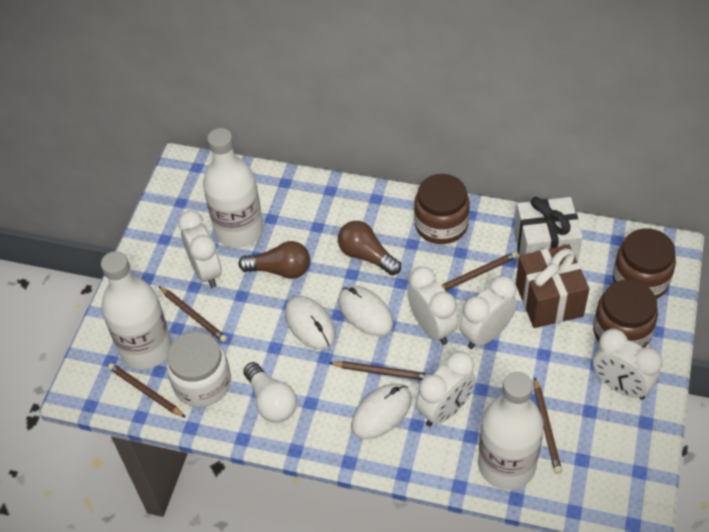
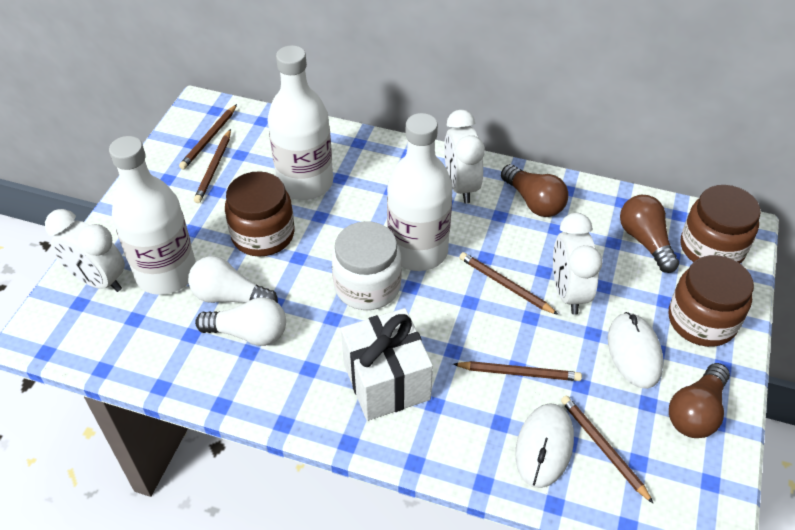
brown gift: [516,244,590,328] = 1 -> none = 0
brown light bulb: [238,241,310,279] [338,221,401,276] = 2 -> [501,164,569,217] [620,195,679,273] [669,363,730,438] = 3
white clock: [178,210,222,288] [408,267,458,345] [416,351,476,427] [459,276,517,349] [593,329,662,400] = 5 -> [45,209,125,292] [444,110,485,203] [553,213,603,315] = 3
white light bulb: [243,362,297,423] = 1 -> [188,256,278,303] [195,297,286,346] = 2
white mouse: [285,296,336,350] [338,286,394,336] [351,384,412,439] = 3 -> [515,403,574,488] [608,312,663,389] = 2

